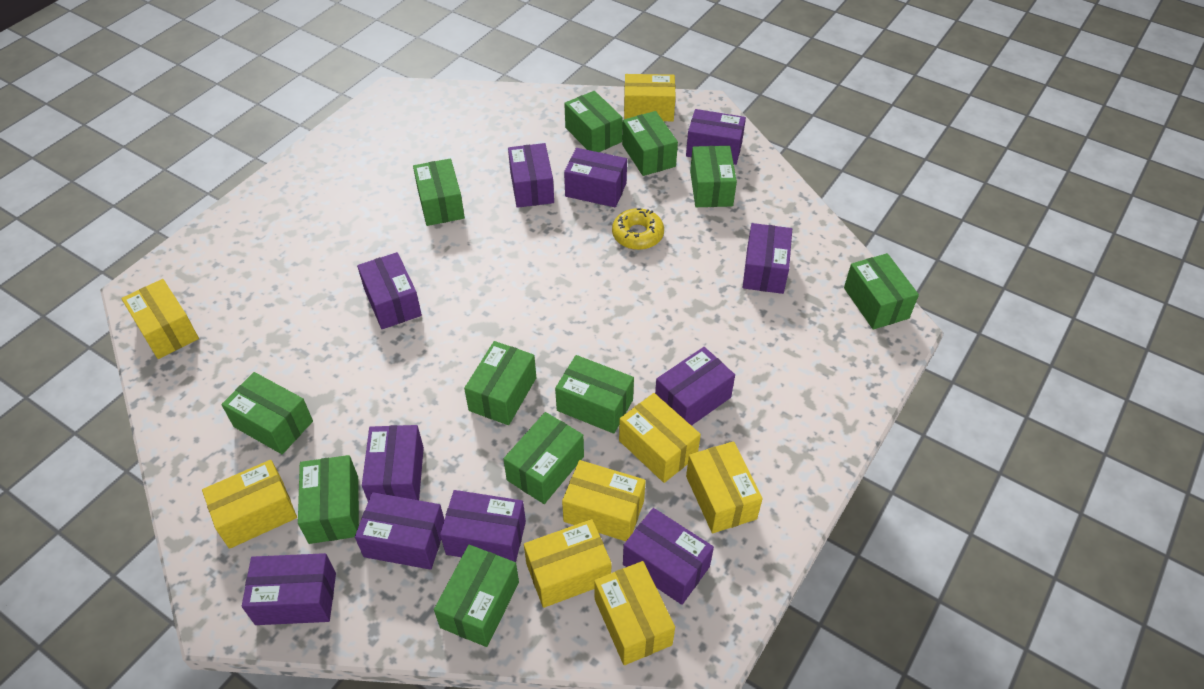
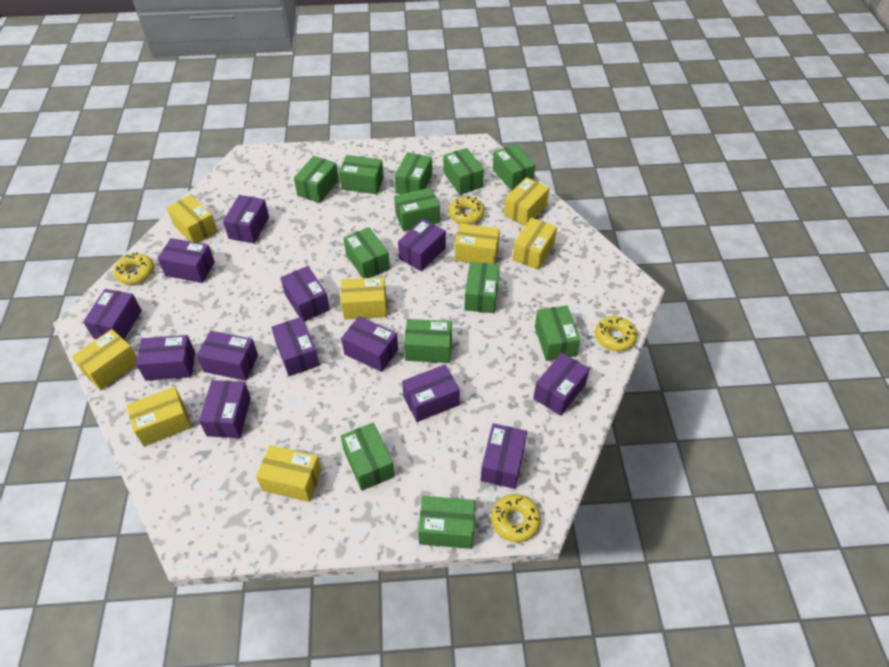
green box: [221,372,313,454] [298,455,359,544] [413,159,465,226] [434,545,519,647] [464,341,536,425] [503,412,584,504] [555,355,634,434] [564,91,623,152] [622,111,678,176] [690,146,737,207] [844,253,919,330] = 11 -> [294,156,339,203] [339,155,384,194] [341,422,394,491] [344,227,390,278] [394,188,440,231] [395,152,432,194] [404,319,452,363] [418,496,476,549] [444,148,484,195] [464,262,500,313] [493,144,536,191] [535,305,580,361] = 12
purple box: [242,553,336,625] [355,492,444,570] [357,252,422,329] [362,425,424,501] [440,490,526,562] [508,143,554,208] [564,148,627,207] [623,508,714,605] [655,347,735,426] [686,109,746,165] [743,223,792,294] = 11 -> [83,289,142,339] [136,335,195,381] [157,238,215,283] [197,331,258,381] [199,380,251,438] [223,195,269,243] [271,317,319,376] [281,266,330,321] [341,316,398,372] [398,219,446,271] [402,365,460,422] [481,423,527,489] [533,353,590,416] = 13
yellow donut: [612,208,664,250] = 1 -> [114,252,154,285] [448,196,485,224] [491,494,541,542] [595,316,637,351] = 4

